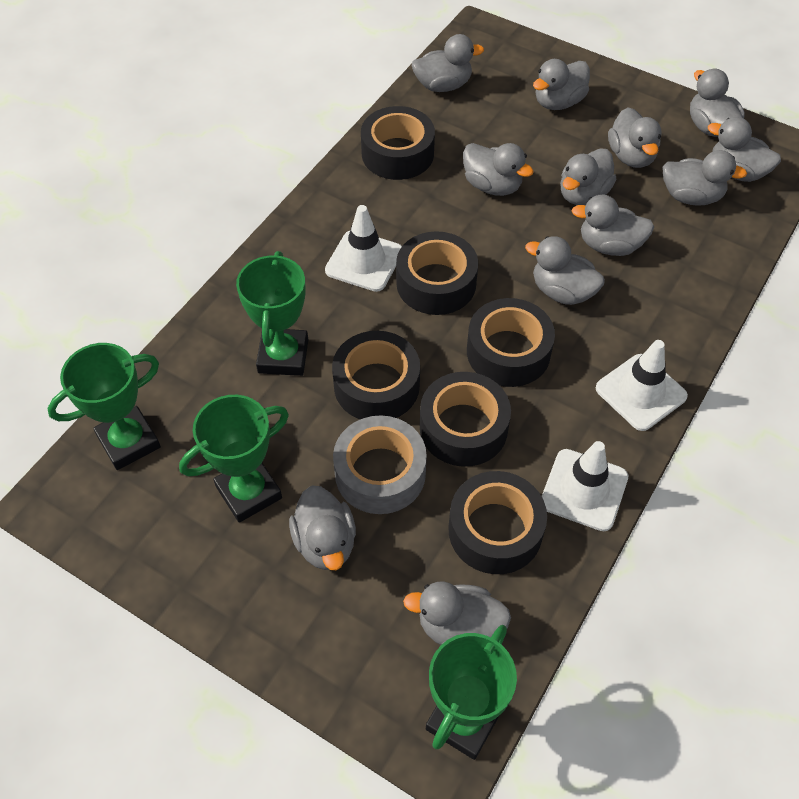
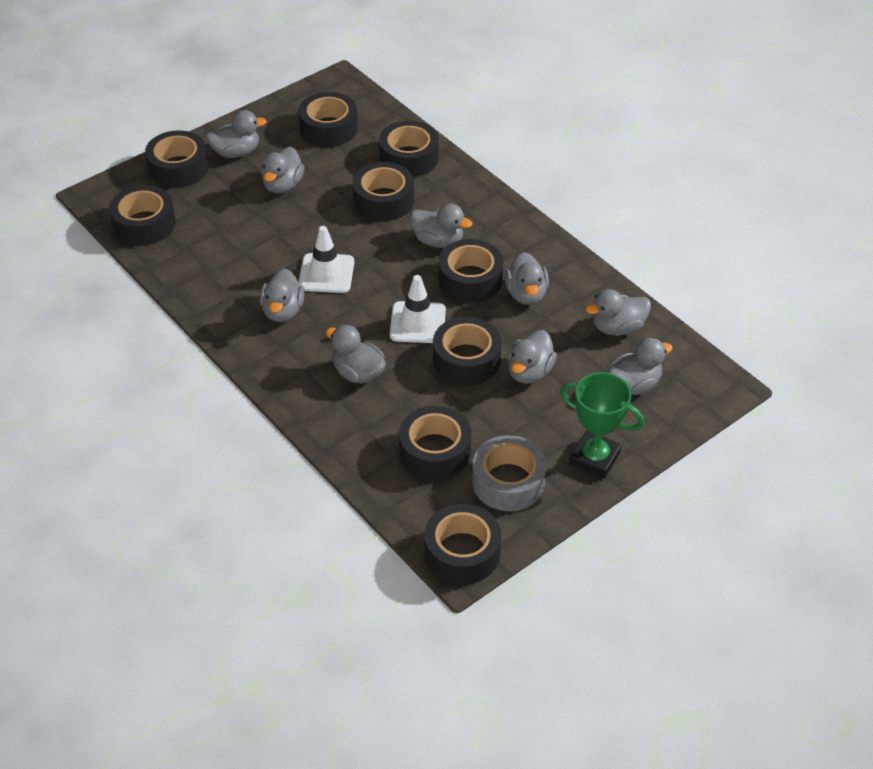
black tape: [332,331,420,419] [361,106,435,180] [396,231,478,315] [420,372,511,467] [449,471,547,574] [467,298,555,387] = 6 -> [109,185,176,245] [145,130,208,188] [298,92,358,147] [352,162,414,221] [379,121,439,177] [399,406,471,480] [424,504,501,584] [433,317,501,385] [438,239,503,303] = 9
green trophy: [47,343,161,470] [179,395,289,523] [236,251,308,376] [426,625,517,760] = 4 -> [560,372,644,479] = 1
grey duck: [289,485,356,570] [403,581,511,645] [412,34,484,92] [463,143,534,196] [525,236,605,305] [533,59,590,110] [560,148,616,205] [571,195,654,256] [608,107,662,168] [663,150,747,206] [690,69,744,137] [708,117,781,182] = 12 -> [206,110,267,158] [260,268,305,322] [261,147,305,194] [326,325,386,384] [410,204,472,248] [505,252,549,305] [508,330,557,384] [585,289,651,336] [607,338,673,395] = 9
white traffic cone: [325,205,402,292] [541,441,629,531] [596,340,688,431] = 3 -> [298,226,354,293] [390,275,446,343] = 2

